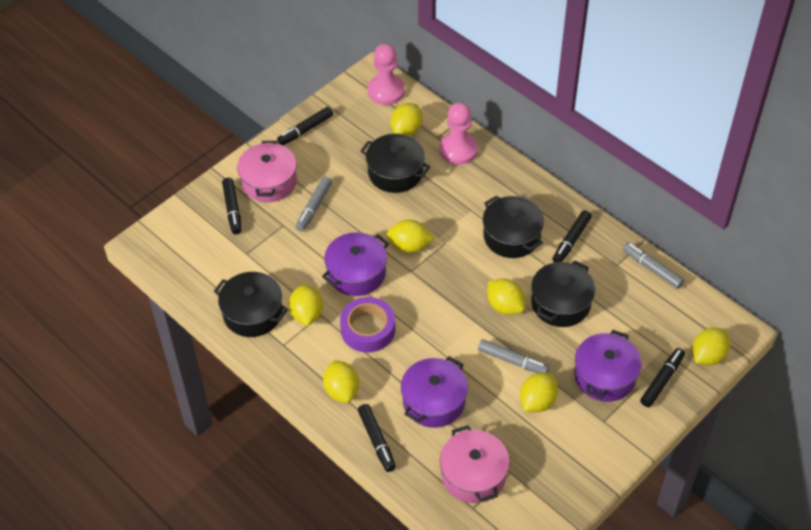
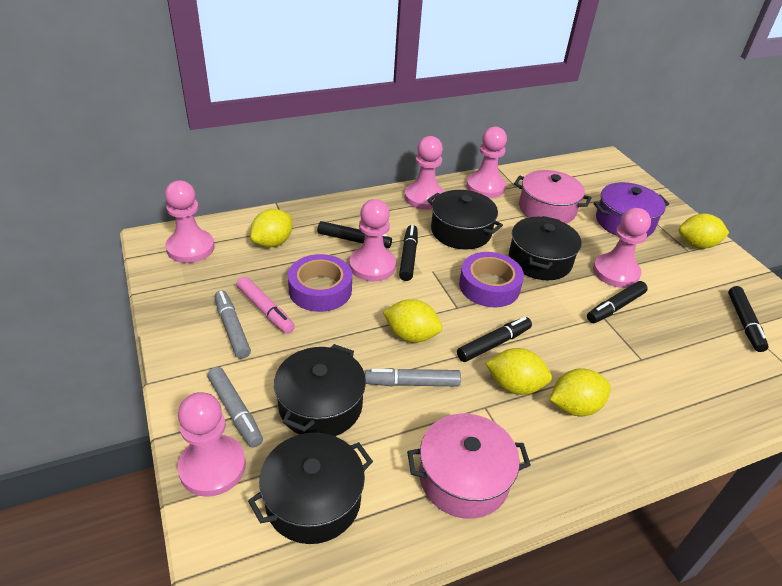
pink marker: none = 0 -> [236,276,295,334] = 1
pink pawn: [368,43,405,105] [439,102,478,165] = 2 -> [165,181,214,263] [177,392,246,497] [349,199,396,281] [405,136,445,210] [466,127,507,198] [593,208,651,288] = 6
purple pot: [322,232,389,296] [401,356,468,428] [574,330,642,402] = 3 -> [594,182,669,237] = 1
purple tape: [340,297,395,352] = 1 -> [288,254,352,312] [459,252,524,307] = 2
yellow lemon: [289,284,323,326] [323,360,359,403] [387,220,434,253] [391,103,423,136] [487,279,525,315] [520,373,558,412] [692,328,730,365] = 7 -> [250,209,292,247] [383,299,442,343] [485,348,552,395] [550,368,611,416] [679,214,729,249] = 5

